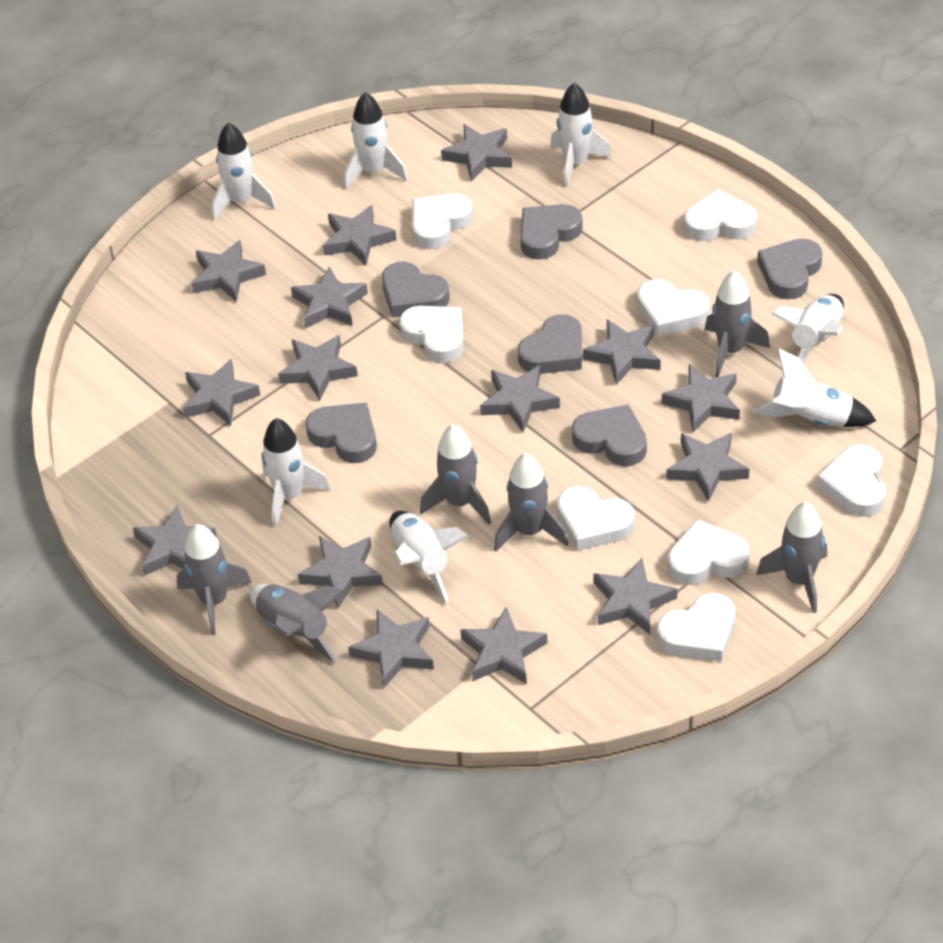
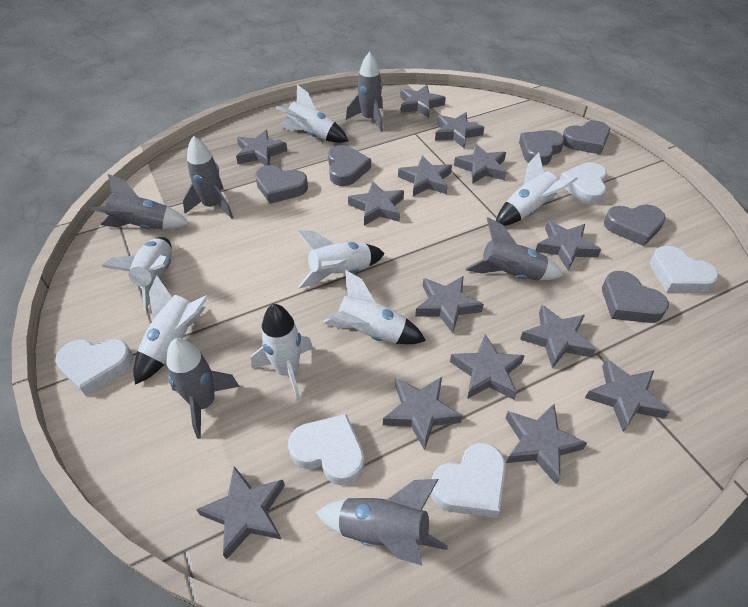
grey star: [133,505,217,576] [183,359,260,426] [192,240,266,302] [278,335,358,400] [291,266,368,328] [298,536,383,608] [323,205,396,265] [348,610,434,688] [441,124,512,181] [460,607,547,684] [480,365,560,432] [583,319,661,385] [593,558,677,634] [662,364,740,432] [666,433,749,502] = 15 -> [196,466,285,560] [236,130,287,166] [348,181,404,226] [383,377,462,451] [398,155,452,196] [400,85,446,118] [415,276,484,333] [435,112,484,148] [450,334,525,400] [454,144,506,184] [505,404,587,484] [520,305,596,369] [536,220,601,270] [585,359,670,432] = 14
white heart: [399,306,464,363] [412,193,473,249] [557,486,635,551] [637,279,710,336] [657,593,735,662] [668,519,750,585] [684,189,757,241] [817,444,886,517] = 8 -> [55,339,134,396] [288,414,364,485] [431,443,506,518] [560,162,607,205] [650,246,719,293] = 5

